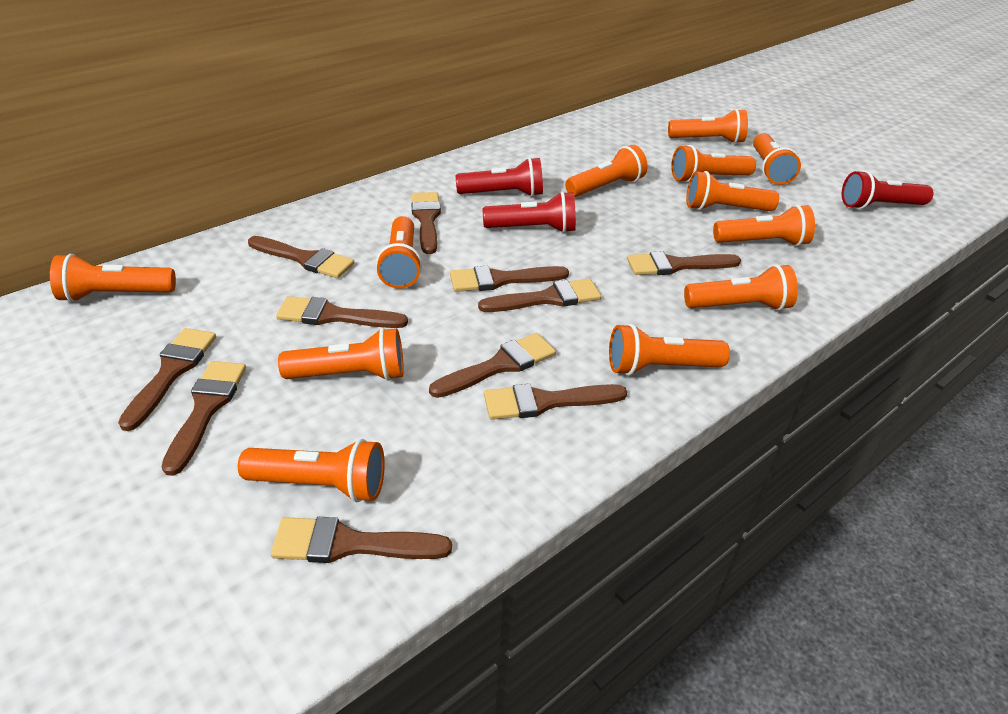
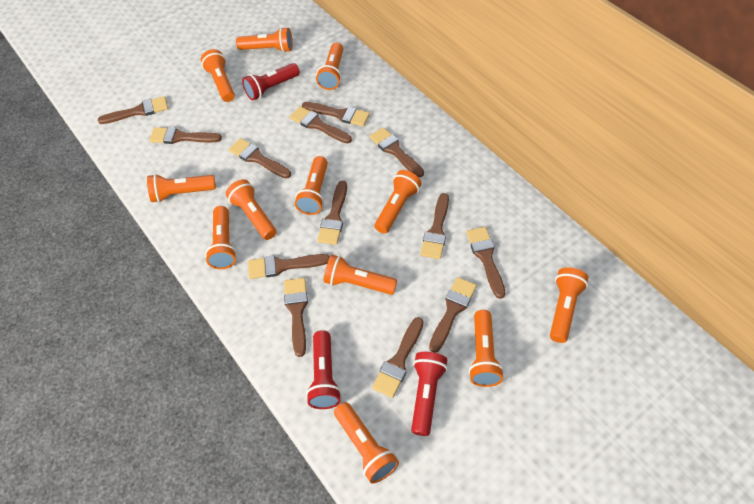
brown brush: [118,328,216,431] [162,361,246,476] [248,236,354,278] [271,517,452,563] [276,296,408,328] [411,192,441,254] [429,333,556,398] [450,266,569,292] [478,279,601,312] [484,384,627,420] [627,251,741,275] = 11 -> [98,96,168,124] [149,127,222,144] [229,138,291,179] [248,254,330,279] [284,278,308,357] [289,106,352,143] [302,102,370,126] [317,181,347,245] [369,127,424,177] [372,317,424,398] [420,193,449,259] [429,277,477,353] [466,227,505,299] = 13

